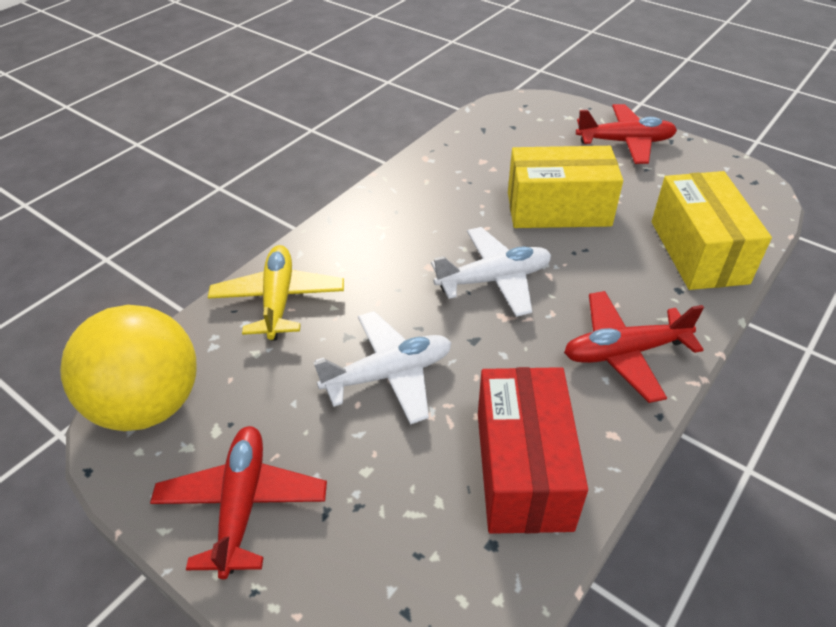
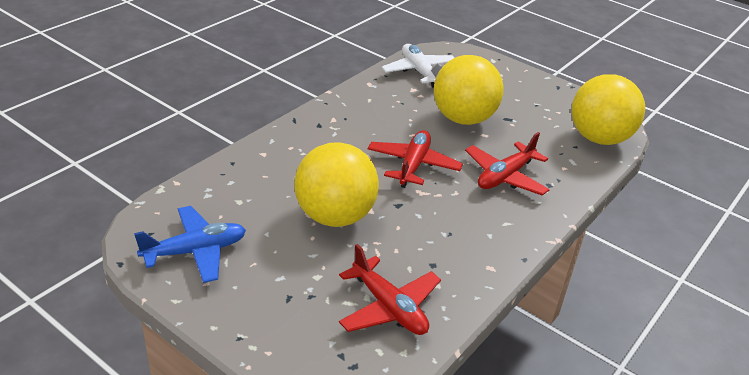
blue plane: none = 0 -> [134,206,246,283] = 1
red box: [478,367,588,534] = 1 -> none = 0
white plane: [313,311,451,425] [431,227,551,317] = 2 -> [381,44,455,88] = 1
yellow ball: [60,305,196,431] = 1 -> [294,142,379,227] [434,55,504,125] [572,74,645,145] = 3
yellow box: [508,146,623,228] [652,171,772,290] = 2 -> none = 0
yellow plane: [208,245,344,341] = 1 -> none = 0

